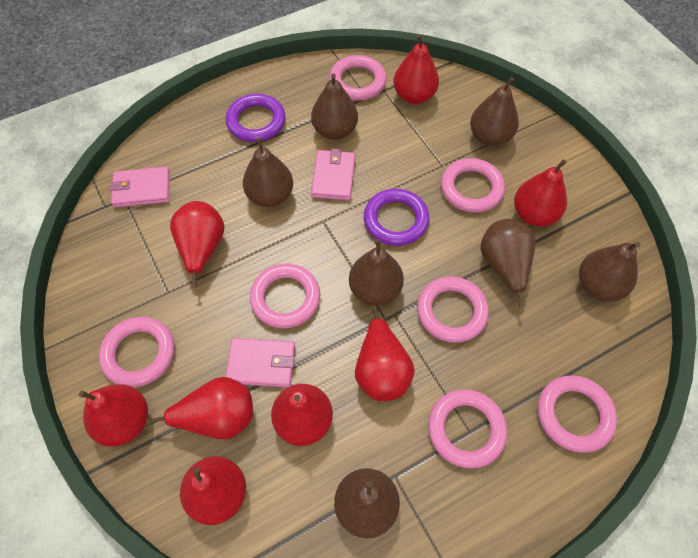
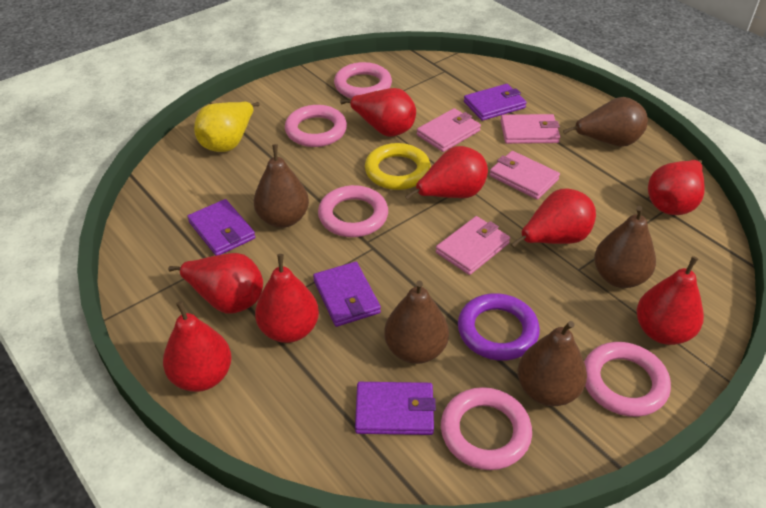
brown pear: [243,137,293,207] [311,74,358,140] [334,468,400,538] [349,239,404,306] [470,77,519,146] [480,219,536,307] [579,242,641,302] = 7 -> [254,144,309,228] [384,280,449,364] [518,321,587,406] [563,97,648,147] [594,206,656,288] = 5
pink ring: [99,317,174,387] [250,263,320,328] [329,55,387,101] [417,276,489,343] [428,389,507,469] [441,158,505,213] [538,375,617,453] = 7 -> [285,105,347,147] [318,185,388,237] [334,62,392,99] [441,387,532,470] [584,342,671,417] = 5
pink wallet: [110,166,170,208] [225,338,295,387] [311,148,355,200] = 3 -> [417,108,481,152] [436,216,510,275] [489,151,560,200] [500,114,560,144] = 4
purple ring: [226,94,285,142] [364,188,429,246] = 2 -> [458,293,540,361] = 1
purple wallet: none = 0 -> [187,199,255,256] [313,262,381,327] [355,382,436,435] [464,84,527,121] = 4
yellow pear: none = 0 -> [194,102,260,152] = 1
yellow ring: none = 0 -> [365,143,431,190] = 1

